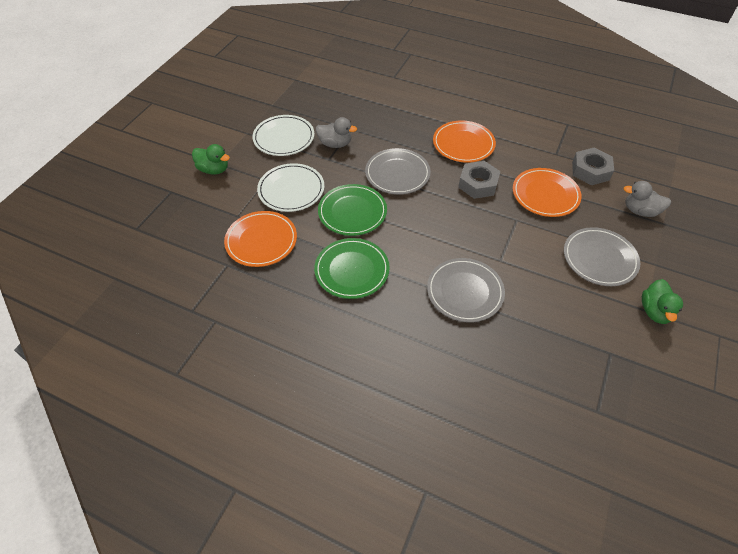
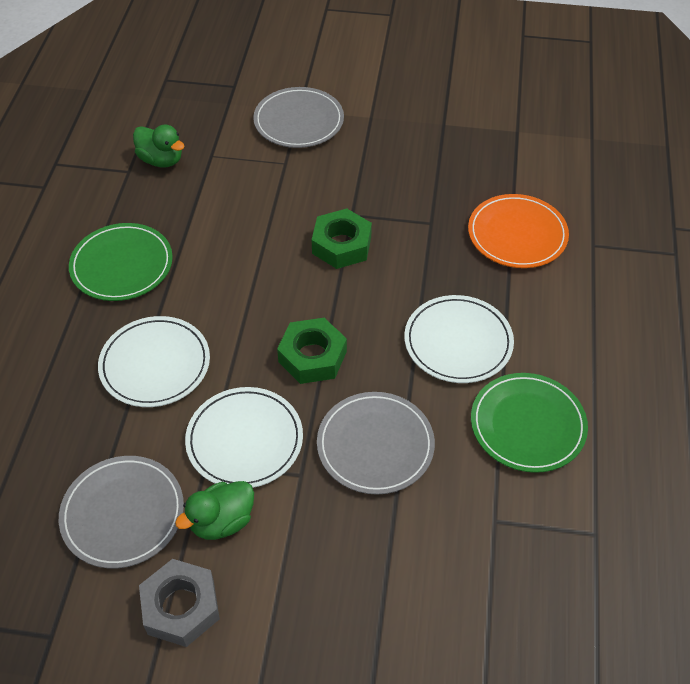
green nut: none = 0 -> [277,318,347,384] [312,208,372,269] = 2
grey duck: [316,117,357,148] [623,181,671,217] = 2 -> none = 0
grey nut: [458,161,501,199] [572,148,614,185] = 2 -> [139,559,220,647] = 1
orange plate: [224,211,297,267] [433,121,496,163] [513,168,582,217] = 3 -> [468,194,569,268] = 1
white plate: [252,115,314,156] [257,163,324,212] = 2 -> [98,316,210,407] [185,387,303,488] [404,295,514,383] = 3

